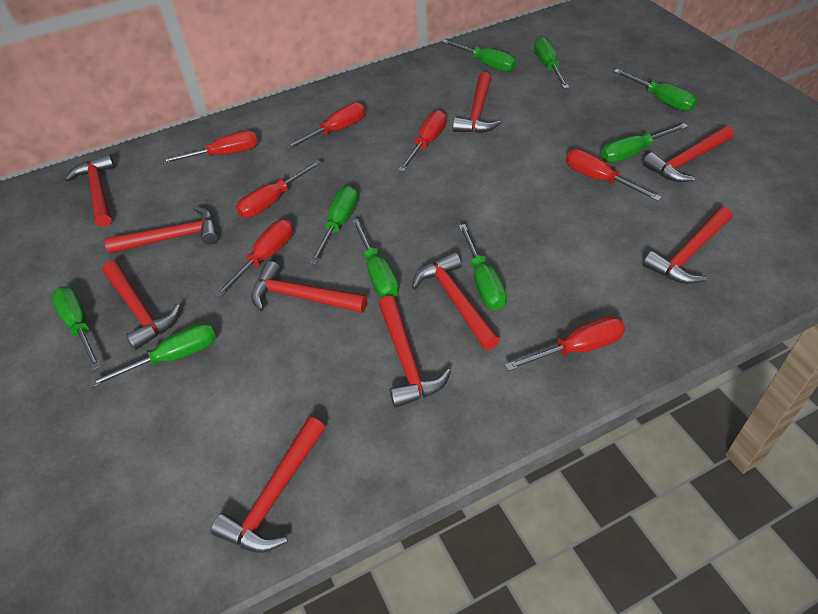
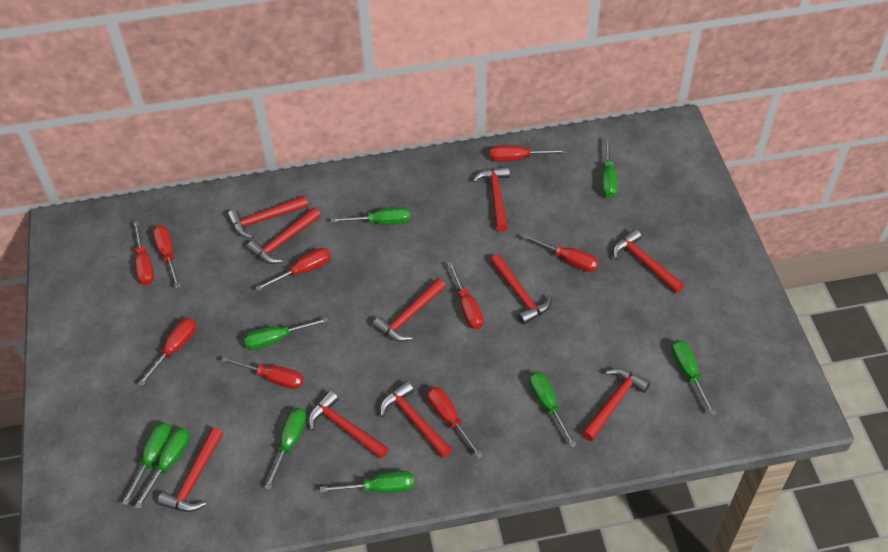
red screwdriver: [161,131,258,164] [214,219,293,298] [236,160,322,218] [285,102,365,150] [398,110,446,172] [505,316,625,371] [566,149,662,201] = 7 -> [133,221,154,285] [138,318,196,386] [153,225,181,288] [221,357,304,389] [256,248,331,291] [427,387,483,459] [448,262,484,329] [490,145,566,161] [522,234,599,272] = 9

